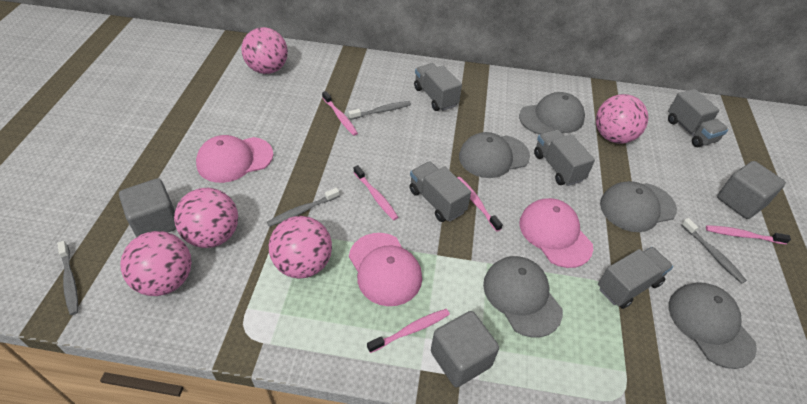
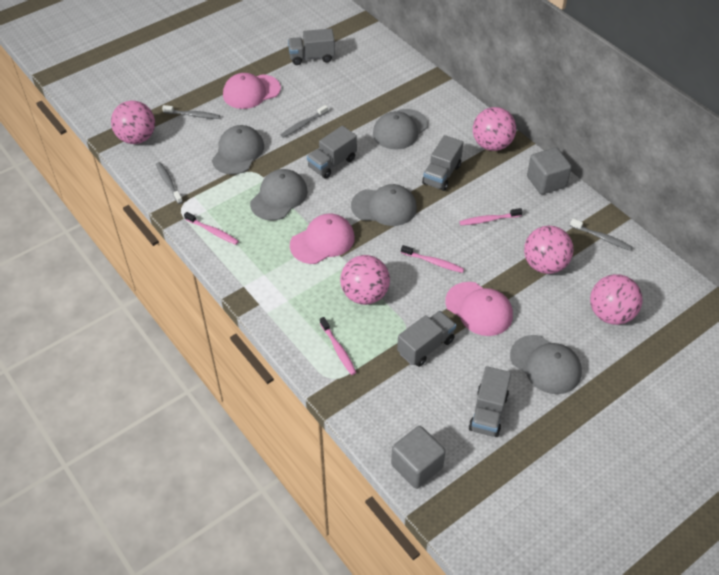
grey cube: [119,178,176,237] [431,311,499,387] [717,161,786,219] = 3 -> [391,426,446,489] [527,147,572,195] = 2
pink toothbrush: [322,91,358,136] [354,165,398,220] [367,309,450,353] [457,177,503,232] [706,225,791,244] = 5 -> [184,212,239,245] [320,317,356,375] [401,245,464,273] [459,208,523,225] = 4

